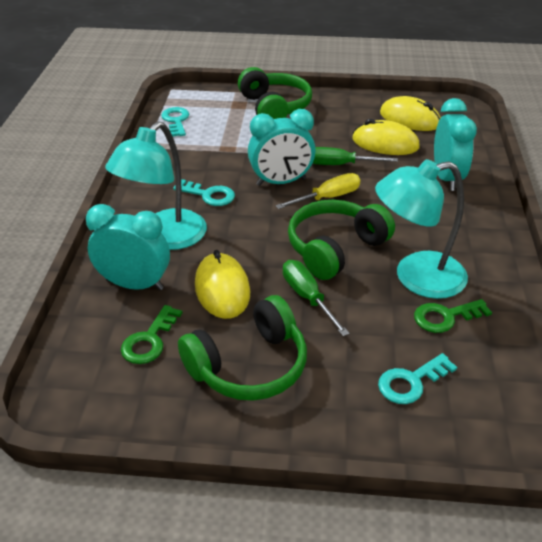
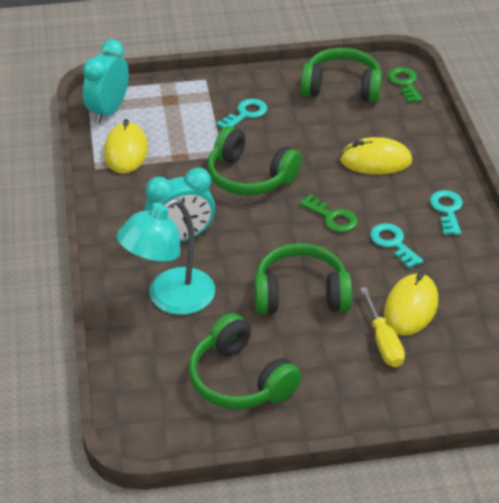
green headphones: [178,295,307,401] [238,67,312,119] [288,200,395,280] = 3 -> [189,313,301,409] [207,126,302,196] [254,243,352,314] [301,48,382,103] = 4
green screwdriver: [283,260,350,336] [313,147,398,165] = 2 -> none = 0
turquoise clock: [86,204,170,291] [248,109,316,186] [434,98,477,191] = 3 -> [82,39,129,123] [145,167,215,242] = 2
turquoise lamp: [105,121,207,250] [375,159,468,299] = 2 -> [117,198,215,315] = 1

